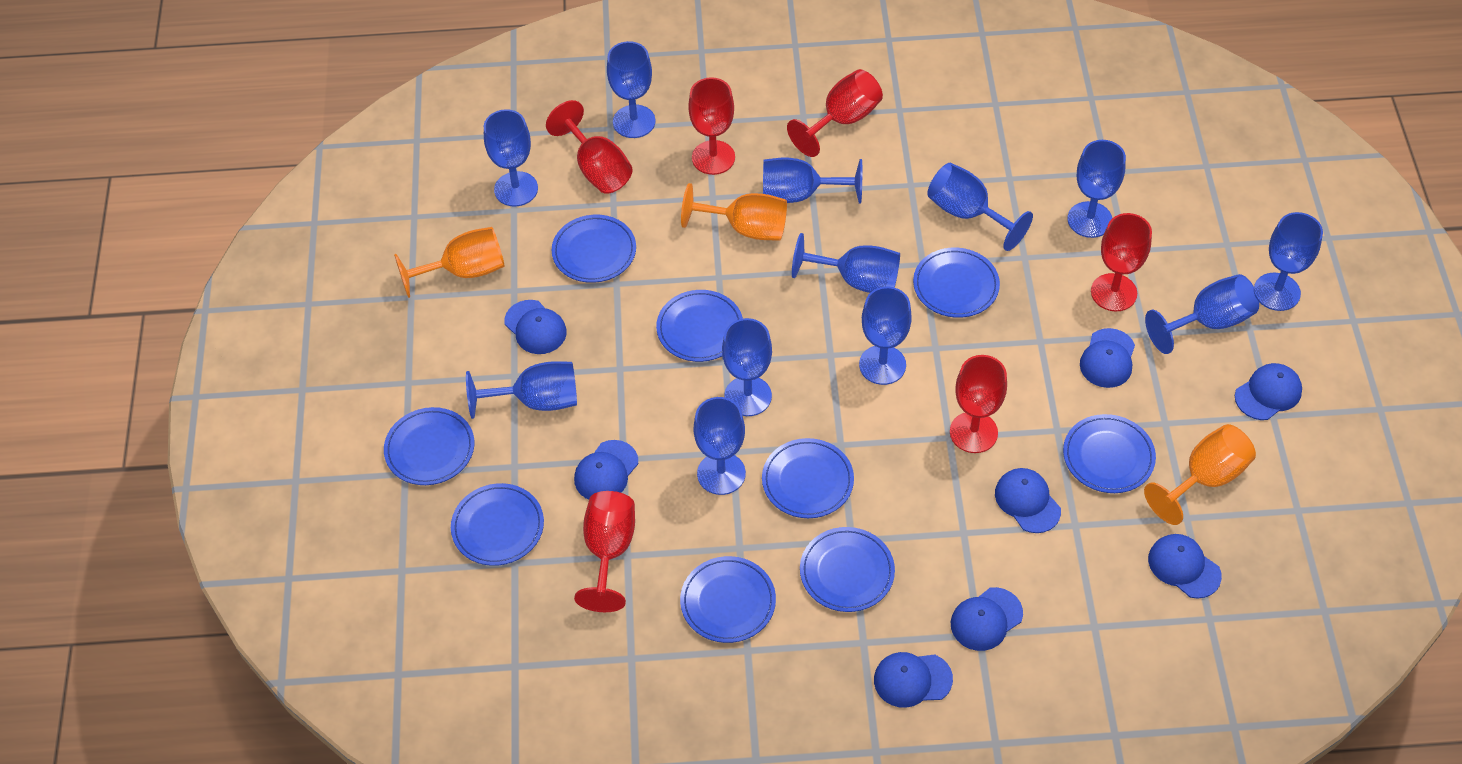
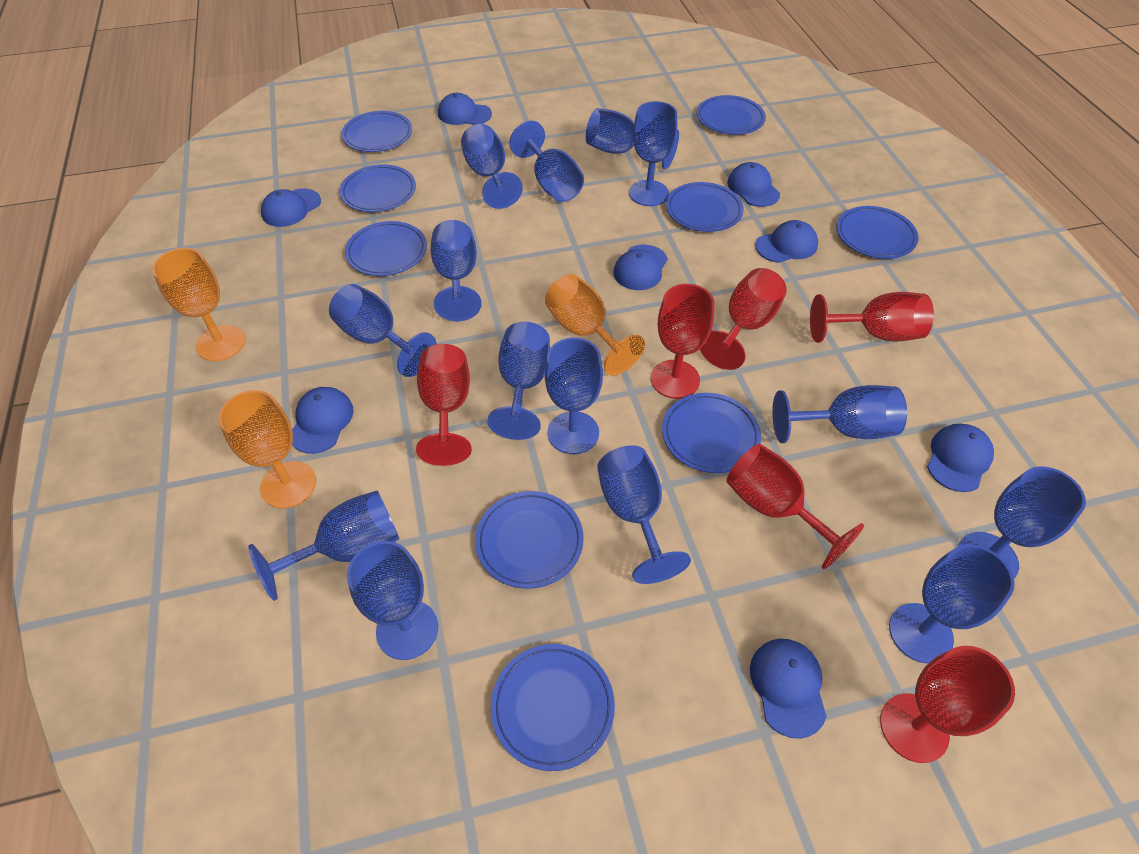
blue goblet: [466,361,577,419] [484,109,538,207] [607,41,656,138] [693,397,746,495] [722,318,772,416] [763,158,862,204] [792,233,900,293] [859,287,912,385] [927,162,1033,251] [1068,140,1126,238] [1145,274,1259,354] [1254,212,1323,311] = 12 -> [248,491,399,601] [329,284,436,377] [347,541,438,660] [430,220,482,321] [461,124,523,209] [487,322,550,440] [510,121,584,202] [545,337,603,454] [586,108,679,170] [597,445,691,584] [629,101,677,206] [772,385,907,443] [889,544,1015,663] [958,466,1086,579] = 14

